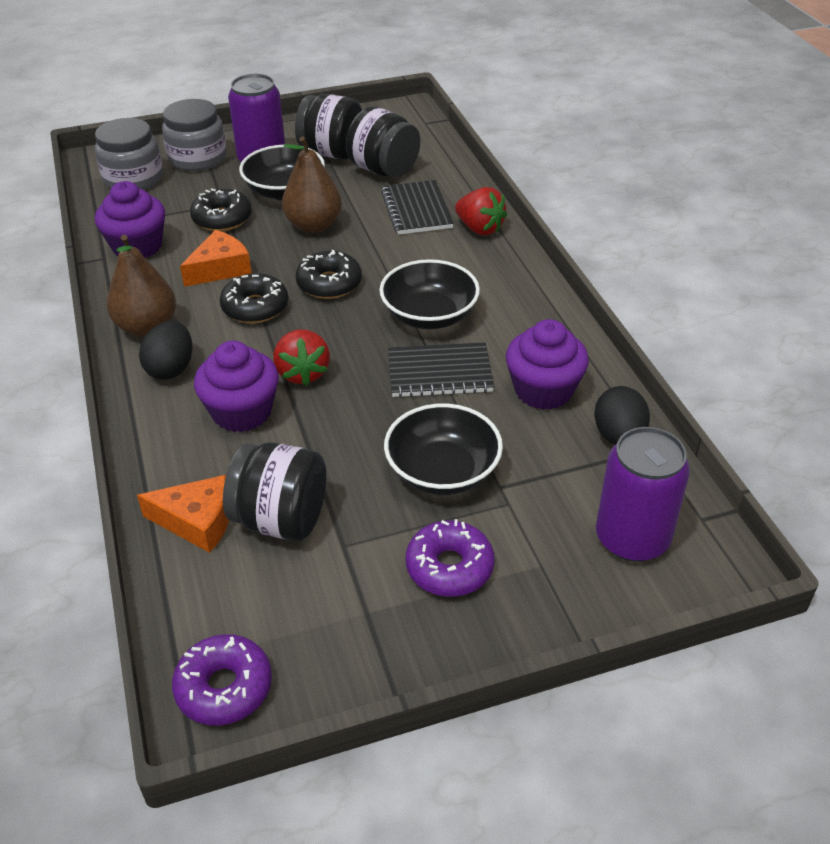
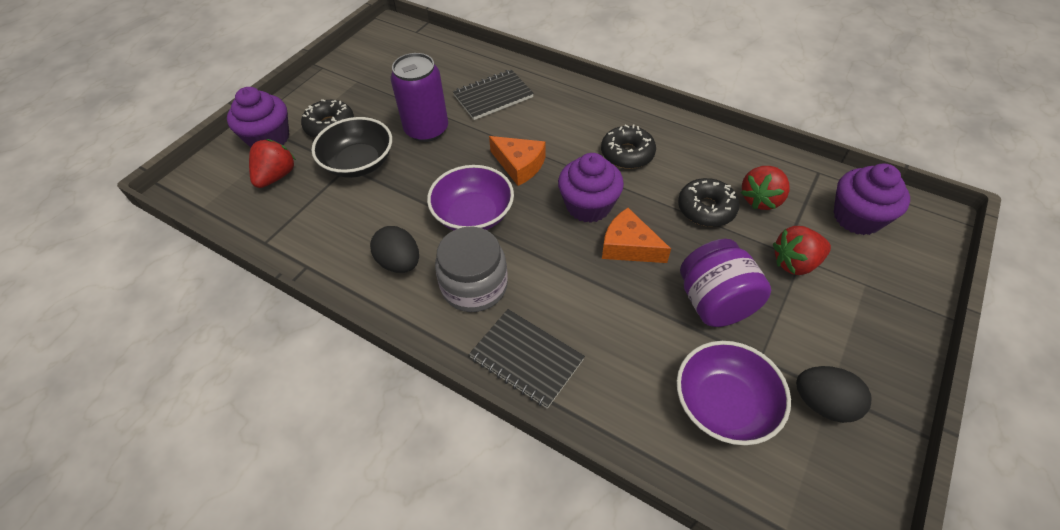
black bowl: [239,144,325,200] [379,259,480,329] [384,403,503,495] = 3 -> [312,117,392,178] = 1
black jar: [223,442,326,541] [295,94,362,160] [346,106,420,177] = 3 -> none = 0
brown pear: [107,235,176,337] [282,137,342,233] = 2 -> none = 0
grey jar: [95,118,163,190] [162,99,227,171] = 2 -> [435,227,508,312] = 1
purple bowl: none = 0 -> [427,165,514,231] [677,341,791,445] = 2
purple can: [228,74,285,162] [596,427,690,562] = 2 -> [390,53,448,142] = 1
purple donut: [172,634,272,726] [406,519,495,597] = 2 -> none = 0
purple jar: none = 0 -> [680,239,771,327] = 1
red strawberry: [273,330,330,386] [455,187,507,235] = 2 -> [249,139,296,188] [741,166,790,210] [773,226,831,275] = 3

